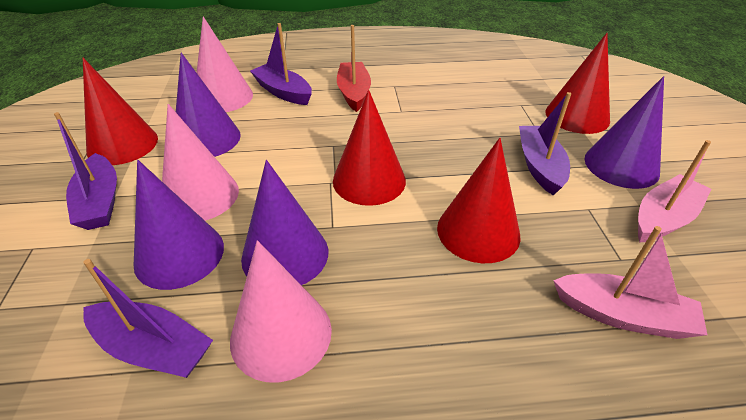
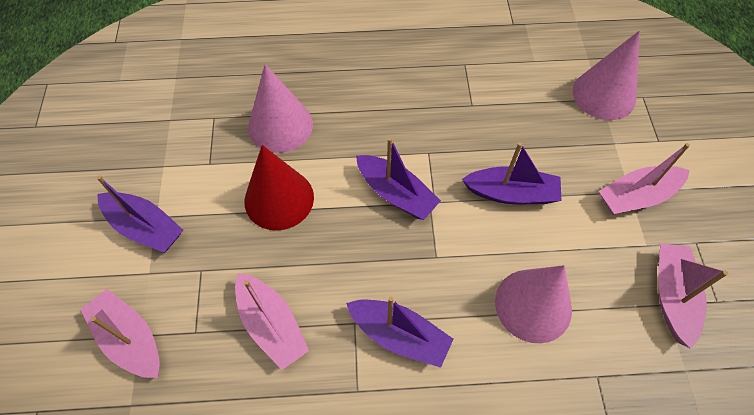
pink boat: [553,226,708,339] [638,140,711,243] = 2 -> [80,289,160,378] [235,273,309,370] [599,143,690,215] [658,243,728,349] = 4
purple cone: [134,160,224,290] [176,53,241,157] [241,160,328,285] [584,76,664,189] = 4 -> none = 0
red boat: [337,25,371,112] = 1 -> none = 0
red cone: [83,58,158,165] [333,90,406,206] [437,138,520,263] [546,33,610,134] = 4 -> [244,145,314,231] = 1

